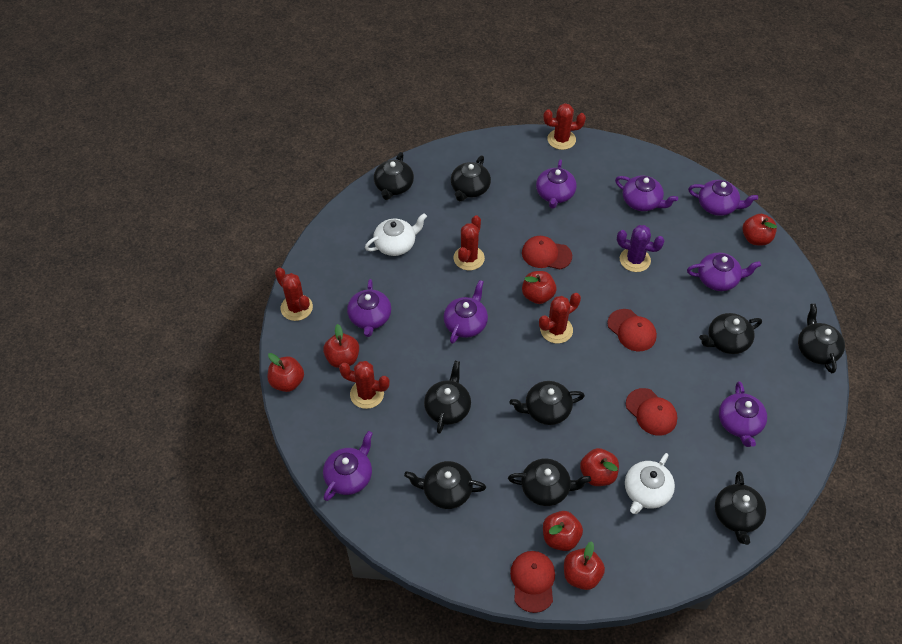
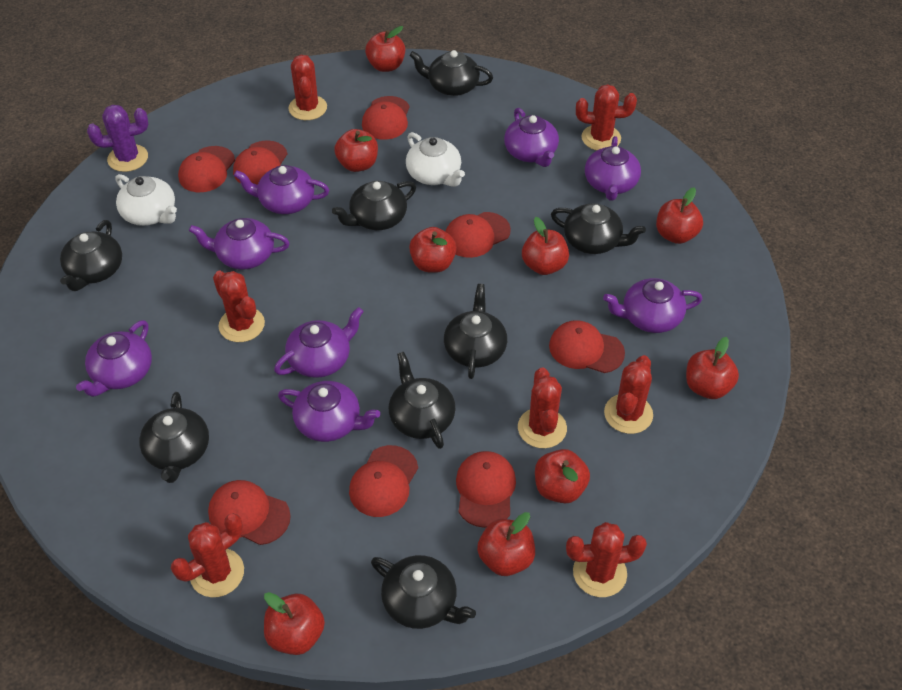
black teapot: [374,152,414,200] [404,461,486,509] [424,361,471,434] [451,156,491,201] [508,459,591,506] [509,381,585,425] [699,313,762,354] [715,471,766,545] [798,303,845,373] = 9 -> [60,220,122,291] [139,392,209,483] [332,181,416,230] [371,555,476,629] [389,352,456,449] [409,50,493,96] [444,284,507,379] [551,203,646,254] = 8
red apple: [267,353,304,392] [323,324,359,368] [522,271,556,304] [543,511,583,551] [564,541,605,590] [580,448,619,486] [743,214,777,245] = 7 -> [264,592,325,655] [334,129,378,172] [365,26,405,72] [409,227,457,273] [477,512,535,576] [522,217,569,275] [535,449,590,503] [656,187,703,244] [686,337,739,399] = 9
red cactus: [275,267,313,321] [339,361,390,409] [454,215,485,270] [539,293,581,344] [543,103,586,150] = 5 -> [171,513,244,597] [213,271,265,342] [288,55,327,120] [518,368,567,448] [566,522,647,597] [576,84,637,150] [604,355,653,434] = 7
red cap: [510,551,555,613] [522,236,572,269] [607,309,657,351] [626,388,677,436] = 4 -> [178,146,235,192] [208,480,291,545] [233,140,287,185] [349,445,418,517] [362,96,410,140] [445,212,511,258] [456,451,516,528] [549,320,625,373] = 8

